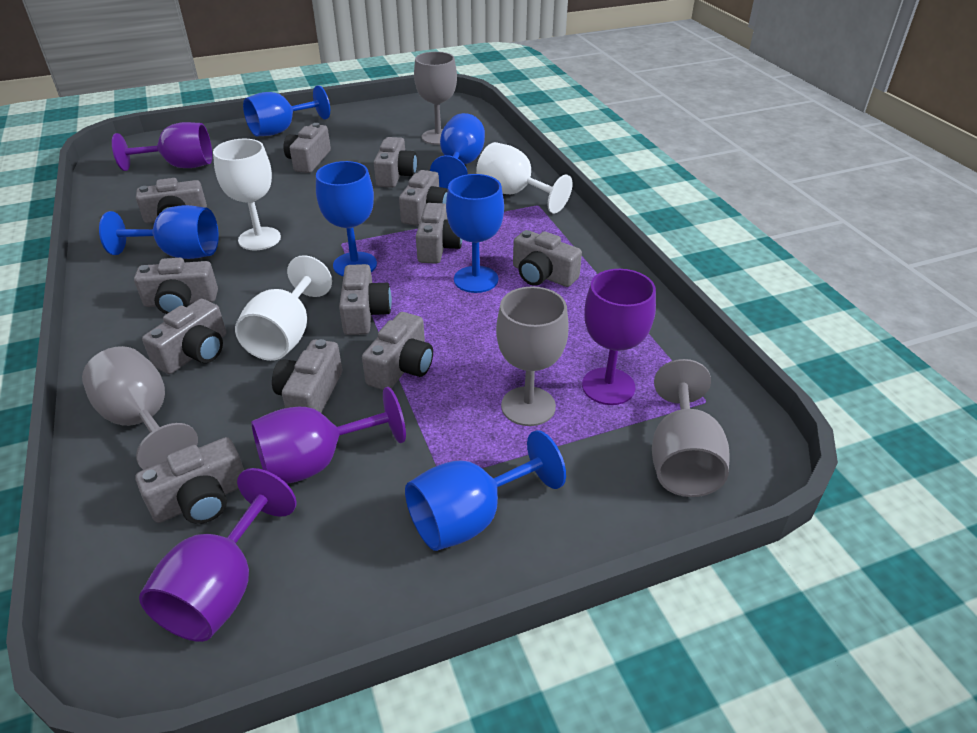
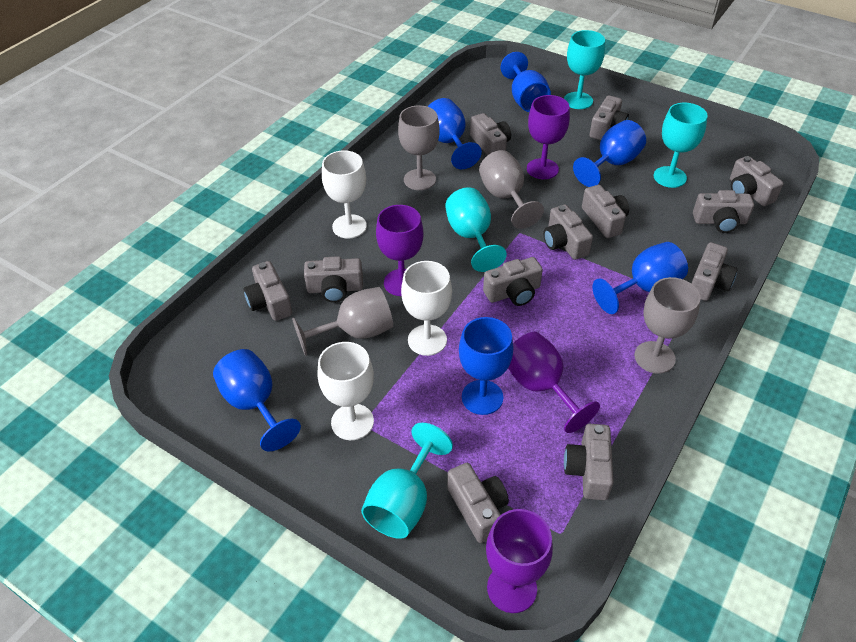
turquoise goblet: none = 0 -> [361,423,453,539] [445,188,507,272] [564,30,605,109] [654,103,708,188] = 4

